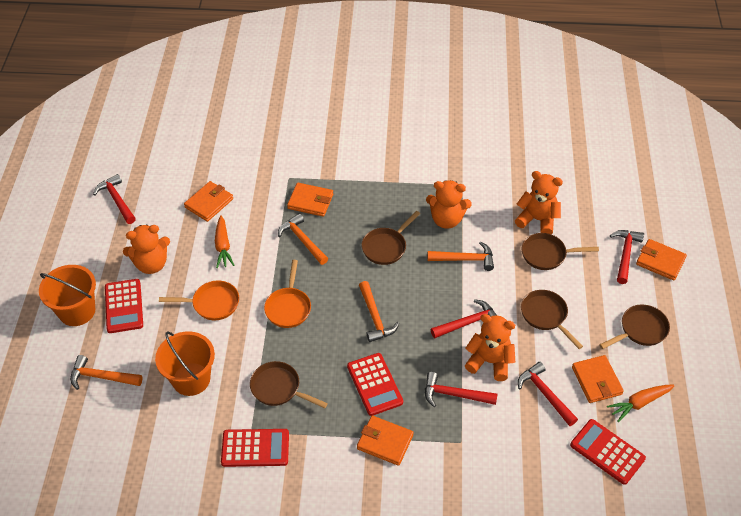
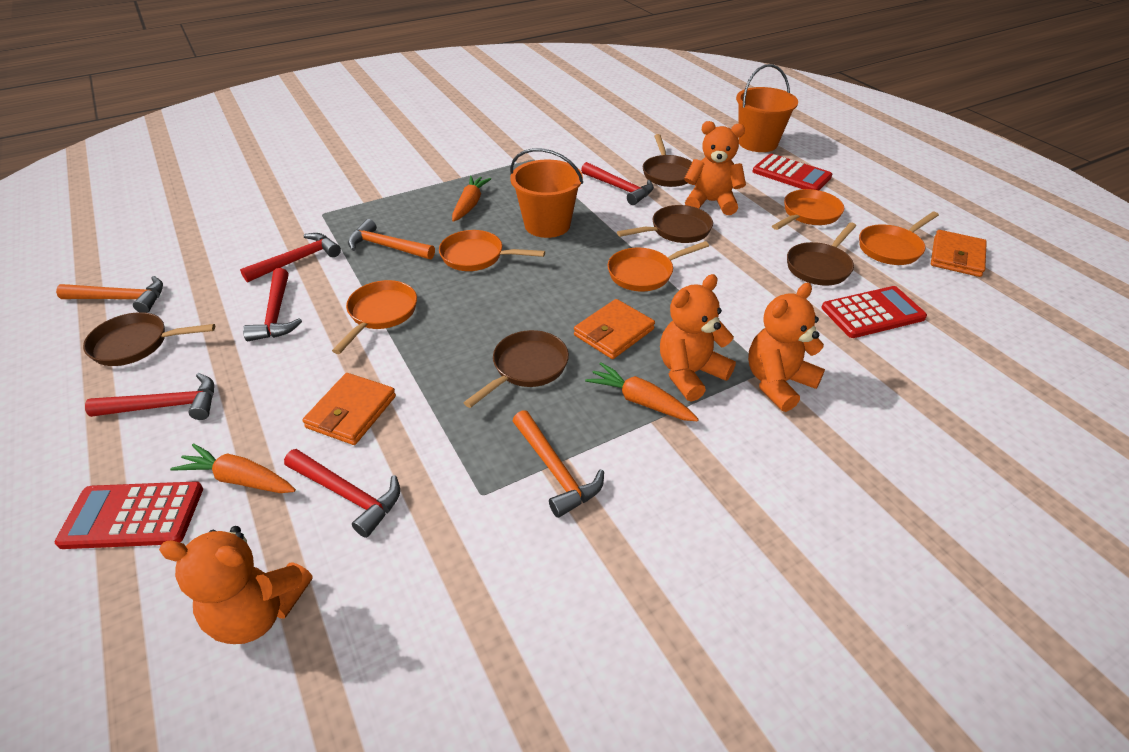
orange carrot: [215,215,234,268] [607,385,674,422] = 2 -> [170,443,296,493] [452,176,491,222] [585,362,699,421] = 3
orange hammer: [70,355,143,390] [278,213,328,265] [359,281,399,342] [427,242,494,271] = 4 -> [56,276,163,313] [348,219,435,259] [513,410,604,518] = 3
orange pan: [159,281,239,320] [264,260,311,328] = 2 -> [332,280,417,354] [439,230,545,271] [608,241,709,291] [772,189,844,230] [859,211,939,265] = 5
orange wallet: [184,181,233,222] [287,183,333,217] [357,416,414,466] [572,355,624,403] [636,239,687,280] = 5 -> [302,373,396,445] [574,299,655,359] [931,230,987,277] = 3
red calculator: [105,279,143,333] [221,429,289,467] [347,353,403,416] [570,419,646,485] = 4 -> [55,481,203,549] [752,154,832,190] [822,286,927,338] = 3

